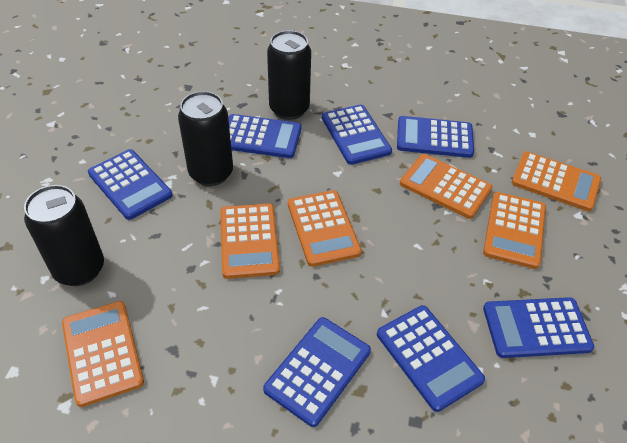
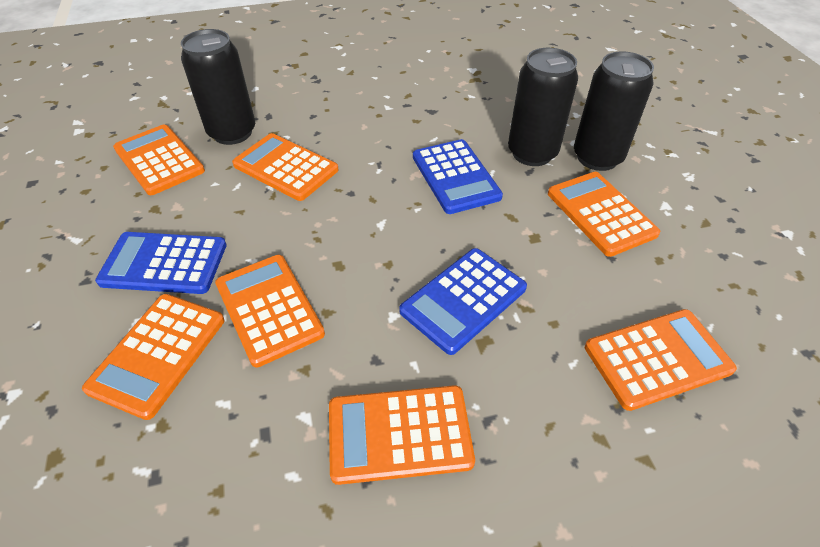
blue calculator: [88,149,173,220] [228,114,301,158] [263,317,371,427] [322,104,392,165] [377,305,485,412] [397,116,474,158] [483,297,594,358] = 7 -> [95,232,227,294] [399,248,527,355] [413,139,503,214] = 3
orange calculator: [62,301,144,407] [220,203,280,279] [288,190,362,267] [400,154,492,219] [483,192,546,269] [512,151,601,212] = 6 -> [82,294,224,420] [113,125,205,195] [215,255,325,368] [232,133,339,201] [329,385,475,485] [548,172,660,257] [585,309,737,411] = 7

